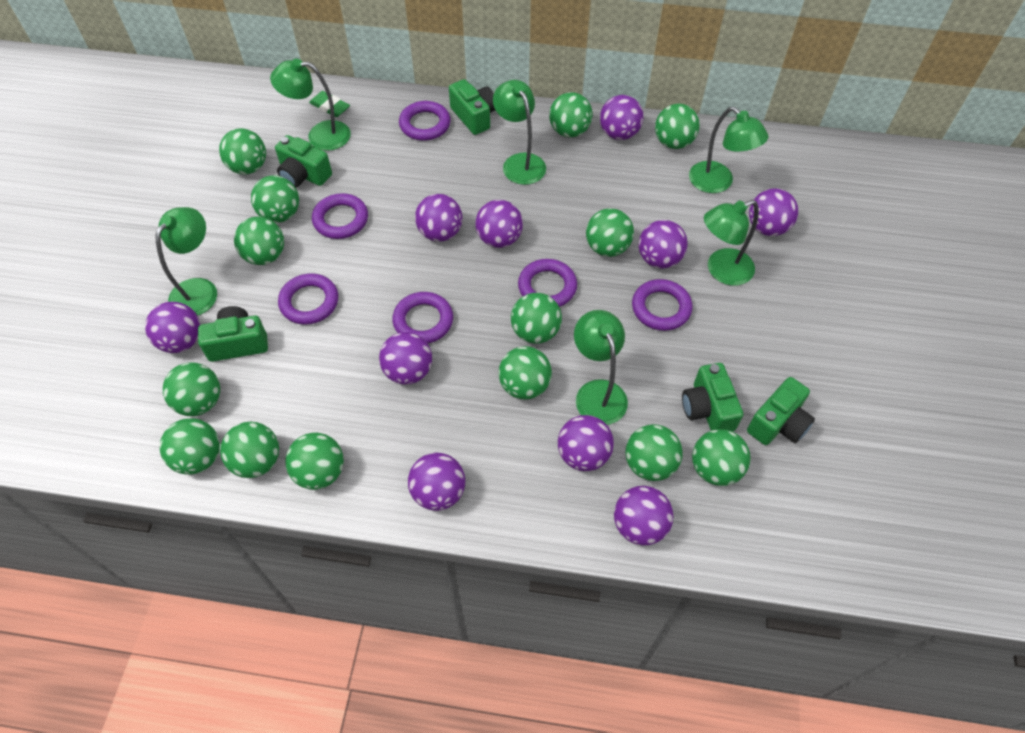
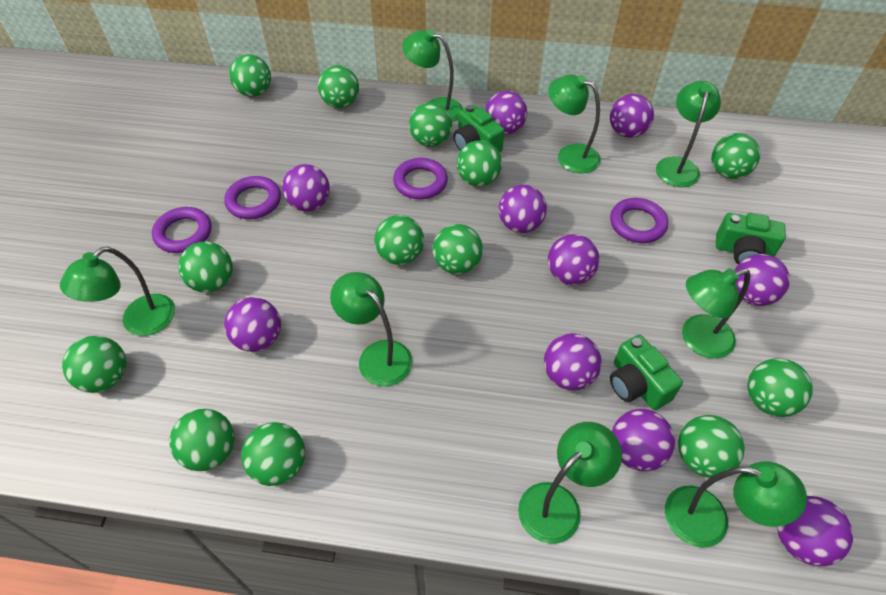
green ball: [160,418,220,475] [163,363,220,416] [219,128,266,174] [220,422,279,478] [234,216,284,265] [251,175,299,223] [285,433,344,490] [499,346,552,400] [511,293,562,344] [549,92,593,137] [586,208,634,257] [625,424,683,481] [655,104,700,149] [692,429,751,486] = 14 -> [62,336,126,393] [169,409,234,471] [178,241,233,293] [229,54,271,97] [241,422,305,486] [318,65,359,108] [374,215,424,265] [409,102,452,147] [433,224,483,274] [457,140,502,186] [678,415,745,478] [712,133,760,179] [747,358,813,417] = 13
green camera: [198,306,268,362] [275,135,332,188] [449,79,495,135] [682,363,743,432] [747,377,815,445] = 5 -> [453,104,504,153] [610,335,683,410] [716,213,786,264] = 3
green eraser: [309,91,350,117] = 1 -> none = 0
green lamp: [155,207,217,316] [270,59,351,151] [493,80,546,185] [574,310,628,425] [689,107,769,193] [704,200,759,286] = 6 -> [60,247,175,336] [330,272,413,387] [402,29,463,122] [518,422,622,544] [549,75,601,173] [656,81,721,187] [665,461,807,548] [682,268,751,359] = 8
purple ring: [278,273,338,325] [312,193,368,239] [392,292,453,343] [399,101,451,141] [518,259,577,307] [632,279,692,331] = 6 -> [152,207,211,253] [224,176,281,219] [393,158,448,199] [610,198,668,243] = 4

